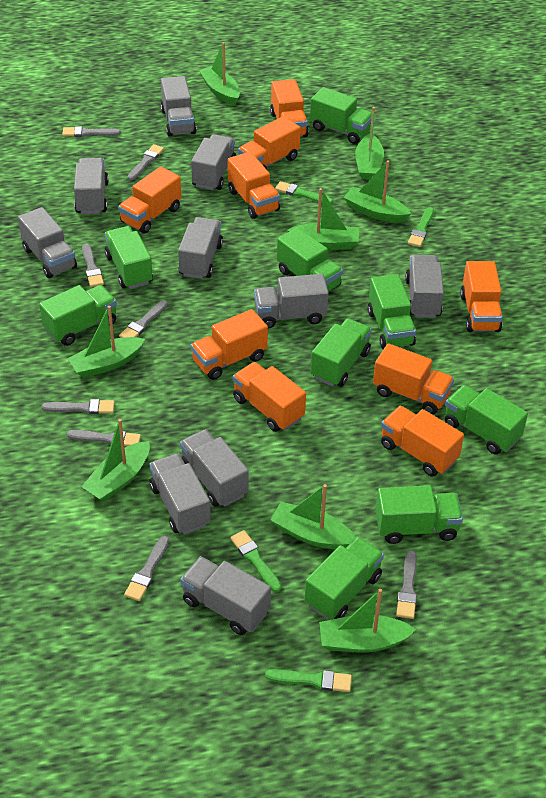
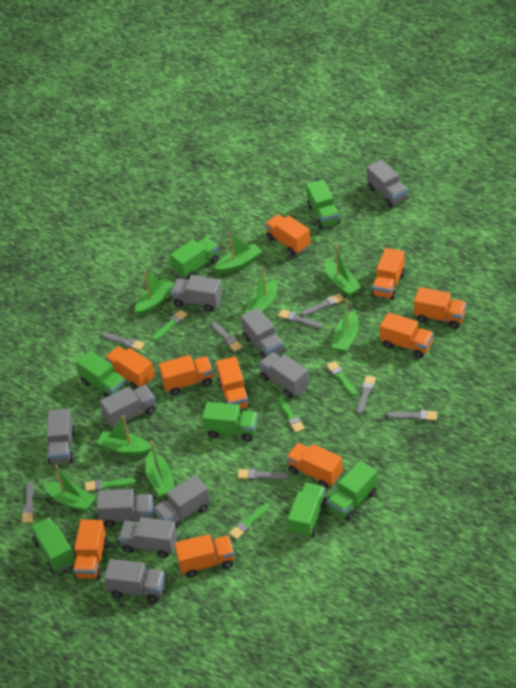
green brush: [230,530,282,592] [265,669,352,692] [275,181,333,204] [408,207,434,247] = 4 -> [85,478,135,491] [152,310,188,341] [229,503,270,540] [278,397,305,433] [326,361,356,396] = 5
green truck: [39,285,117,346] [105,226,153,289] [277,227,343,291] [304,537,384,620] [310,87,372,144] [311,318,372,387] [368,274,416,349] [375,485,463,544] [445,385,528,454] = 9 -> [30,517,75,572] [76,350,127,398] [170,237,219,280] [202,402,258,441] [287,483,327,538] [306,180,340,229] [327,461,378,521] = 7
orange truck: [118,166,181,233] [191,309,268,380] [228,152,280,219] [233,362,306,432] [238,116,301,169] [270,79,309,137] [373,343,454,415] [381,406,464,476] [460,261,502,332] = 9 -> [73,519,108,579] [105,346,155,390] [159,355,213,395] [174,534,234,578] [216,356,250,409] [265,214,311,256] [286,443,343,489] [372,248,405,300] [380,312,434,358] [414,287,467,329] = 10

